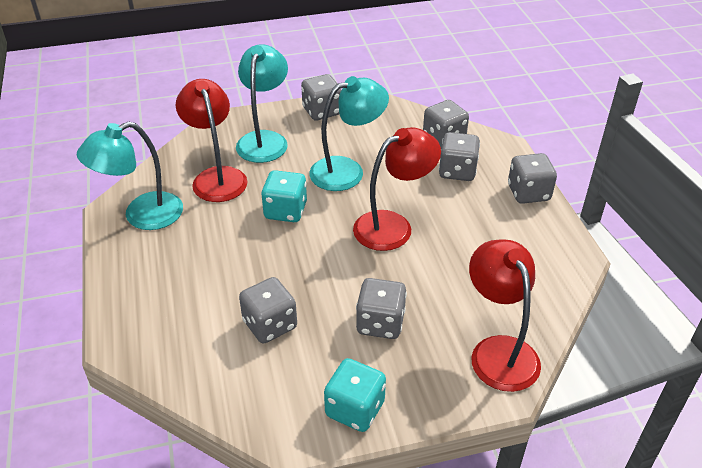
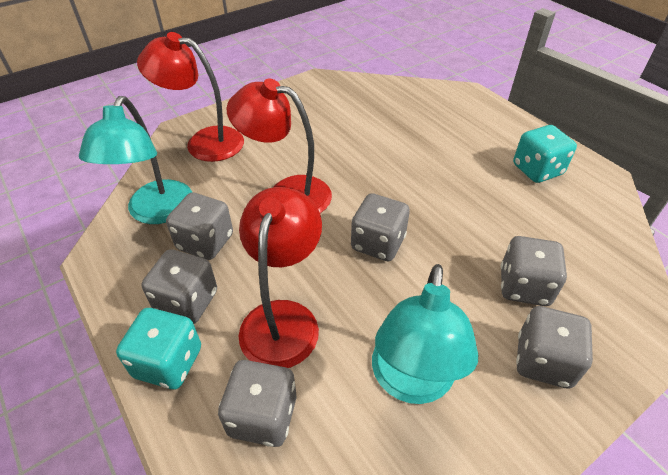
turquoise lamp: [77,122,183,230] [236,44,288,163] [309,76,389,191] = 3 -> [79,96,193,224] [372,264,478,404] = 2

